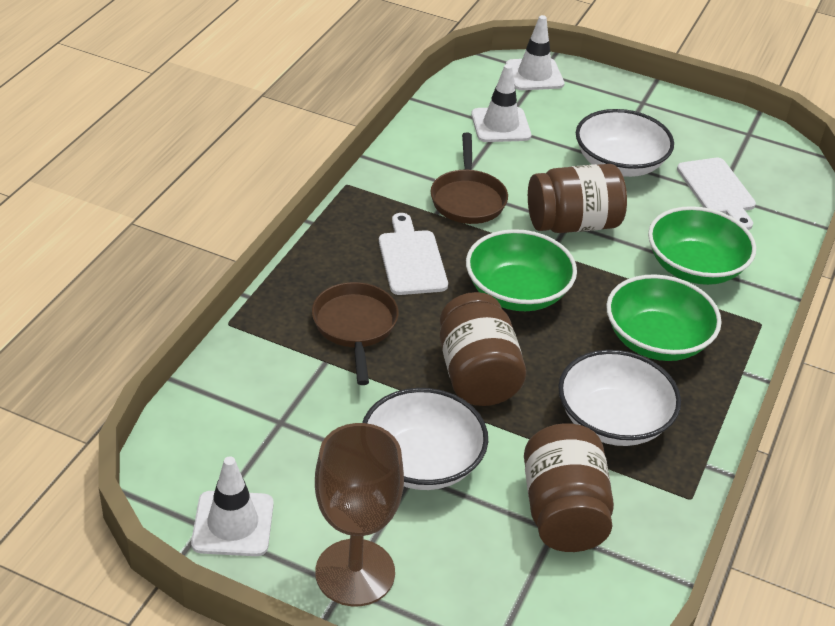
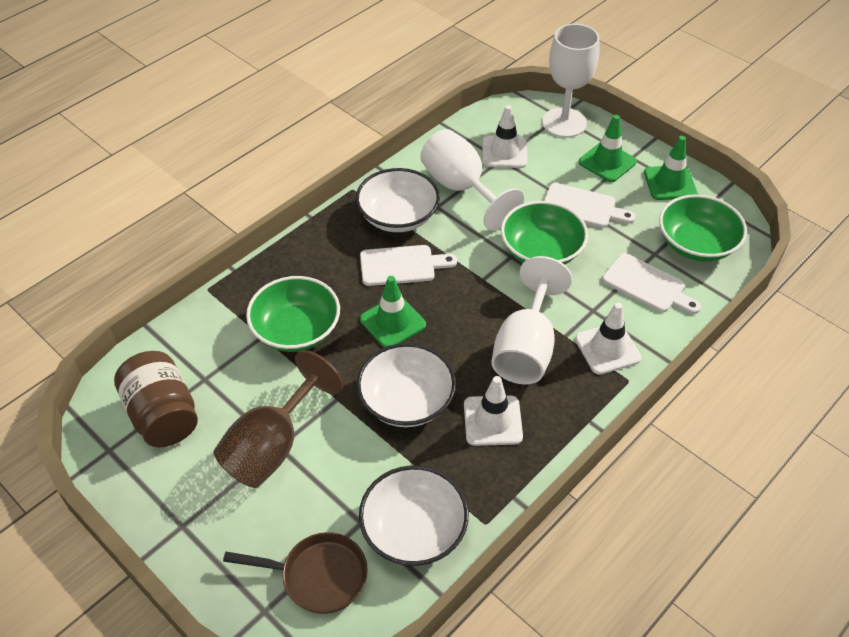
brown jar: [440,292,526,406] [524,423,614,552] [528,164,627,233] = 3 -> [114,351,198,447] = 1
brown pan: [312,282,399,385] [430,133,508,224] = 2 -> [223,532,368,614] = 1
green traffic cone: none = 0 -> [360,276,426,348] [579,115,637,182] [644,136,697,200] = 3
white cutting board: [379,213,448,295] [677,158,756,230] = 2 -> [360,245,457,286] [544,183,636,228] [602,253,701,314] = 3
white goblet: none = 0 -> [421,129,524,231] [491,256,572,384] [542,24,600,138] = 3

